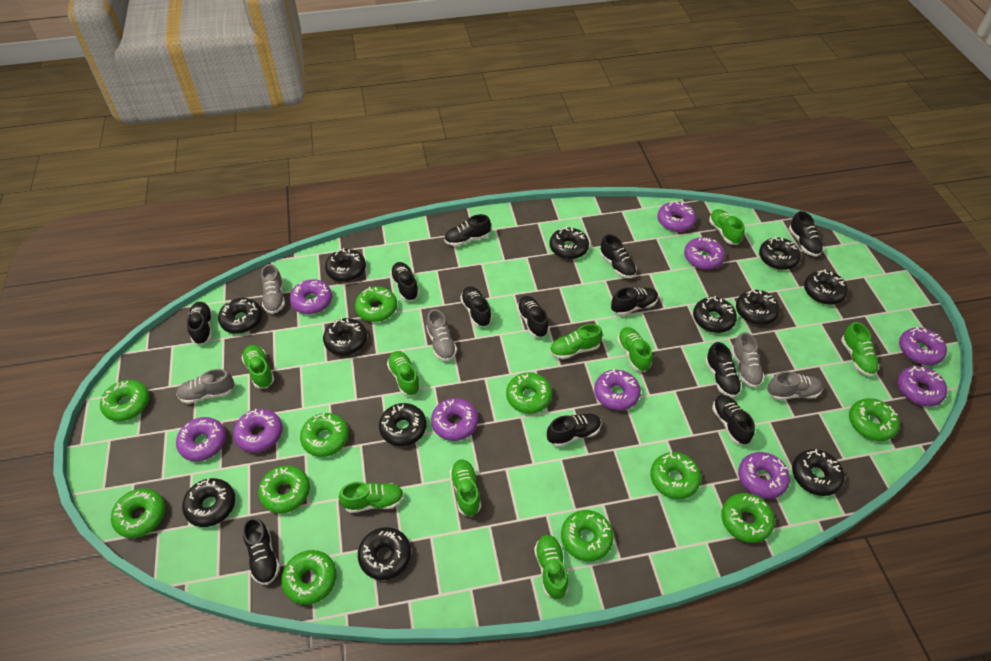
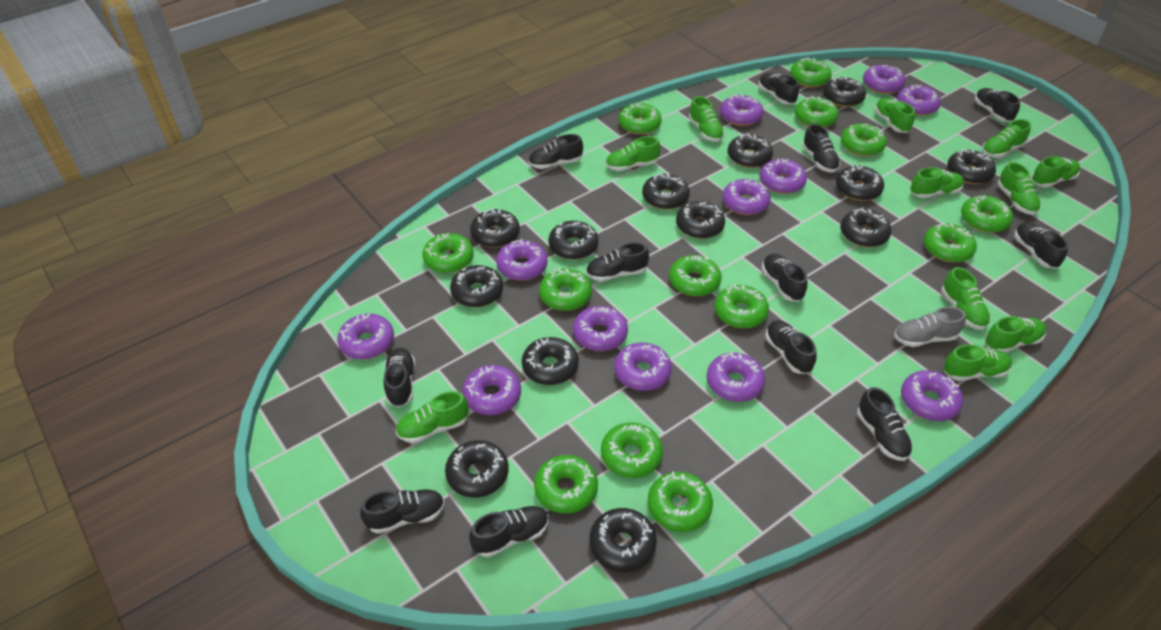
black donut: [182,478,235,527] [218,298,262,334] [323,318,367,355] [325,248,366,282] [358,527,411,580] [379,403,427,446] [549,227,589,259] [693,296,737,333] [736,289,780,325] [759,237,801,270] [792,449,844,496] [804,269,848,305] = 12 -> [445,440,509,497] [450,265,503,307] [470,208,520,247] [522,337,579,385] [548,221,598,260] [590,508,657,572] [642,173,690,210] [676,201,725,239] [728,133,773,168] [823,76,866,107] [836,165,884,201] [840,208,892,247] [947,149,996,184] = 13
green donut: [100,380,149,421] [111,488,165,538] [258,465,310,513] [281,550,337,605] [300,413,349,457] [355,287,397,322] [506,372,552,413] [561,510,614,561] [650,452,701,499] [721,493,775,543] [849,398,899,441] = 11 -> [422,233,474,273] [534,455,598,514] [539,268,592,311] [601,422,663,478] [619,103,662,134] [648,472,713,532] [669,255,721,296] [715,284,769,329] [790,57,832,87] [795,96,839,128] [841,124,887,156] [924,222,977,263] [961,195,1013,233] = 13
green shoe: [242,345,274,389] [339,482,404,513] [387,351,421,396] [450,460,481,517] [534,535,568,600] [550,324,603,359] [617,327,653,372] [709,209,744,245] [841,322,879,376] = 9 -> [396,391,469,443] [606,136,661,171] [689,96,725,142] [874,98,915,133] [910,167,964,198] [941,267,990,330] [944,344,1012,381] [982,119,1031,158] [984,316,1046,353] [997,162,1041,215] [1031,156,1080,188] = 11
grey shoe: [176,369,235,404] [261,264,285,314] [426,309,457,361] [731,332,765,388] [767,372,823,400] = 5 -> [894,307,966,347] = 1
purple donut: [176,417,226,461] [233,409,283,452] [290,279,332,314] [431,398,478,441] [594,369,641,410] [657,200,696,232] [684,237,725,269] [738,452,790,499] [898,366,947,406] [899,327,947,365] = 10 -> [337,314,394,360] [462,365,521,415] [496,239,548,281] [573,306,628,351] [614,343,672,391] [707,351,765,402] [720,94,764,126] [722,179,771,215] [759,159,807,194] [863,65,905,94] [897,85,941,116] [901,370,963,421] = 12

